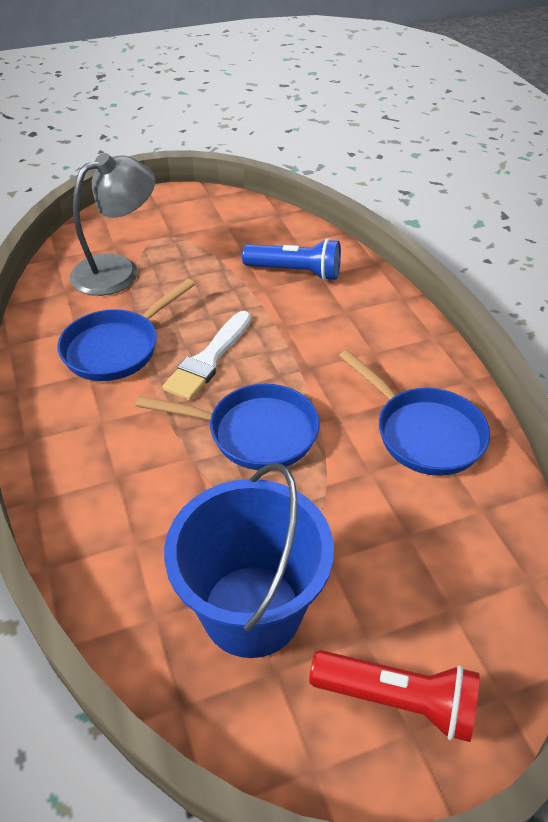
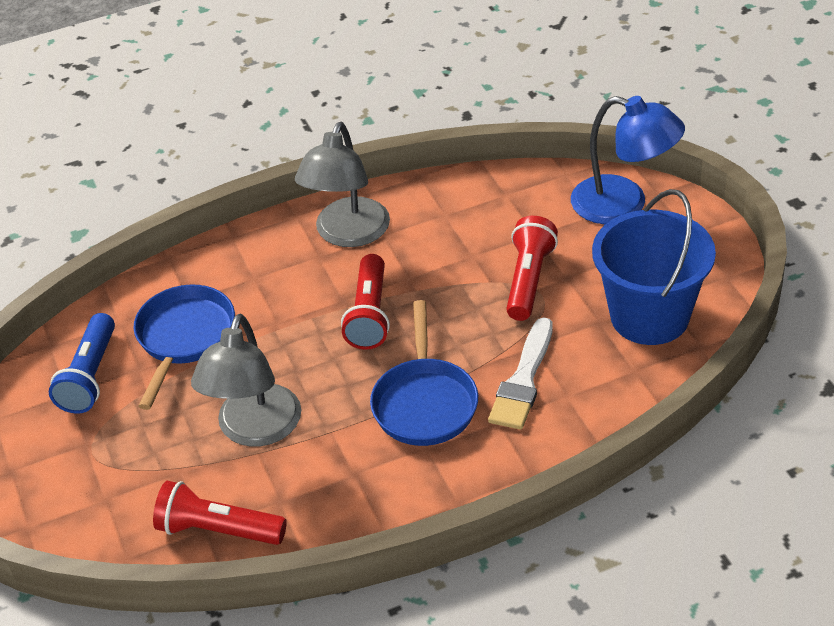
blue lamp: none = 0 -> [571,96,685,224] = 1
blue pan: [57,279,195,381] [136,384,320,470] [339,350,490,476] = 3 -> [133,285,235,410] [370,300,478,446] = 2
grey lamp: [70,153,155,296] = 1 -> [191,314,301,447] [295,122,390,247] = 2
red flashlight: [309,650,480,742] = 1 -> [153,481,287,545] [341,254,390,350] [506,216,558,321] = 3

